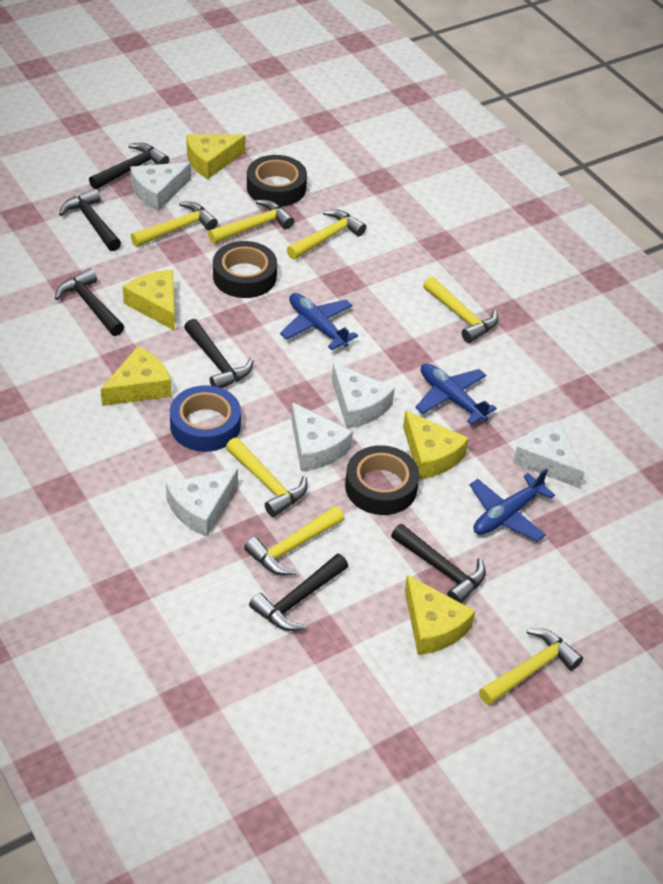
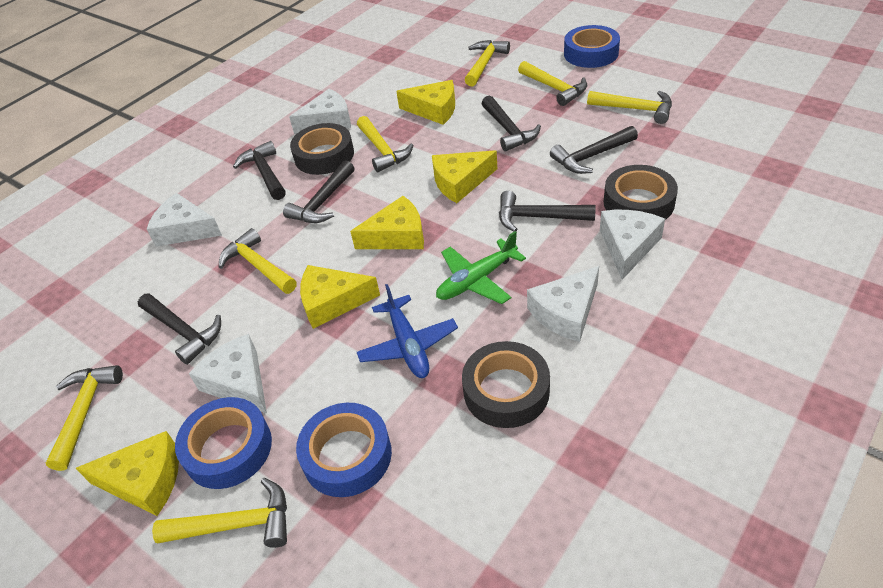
blue plane: [280,293,358,350] [415,364,497,425] [470,469,555,541] = 3 -> [357,284,458,378] = 1
blue tape: [170,385,241,452] = 1 -> [175,397,272,489] [296,403,392,497] [564,25,620,68] = 3
green plane: none = 0 -> [436,231,526,304] = 1

